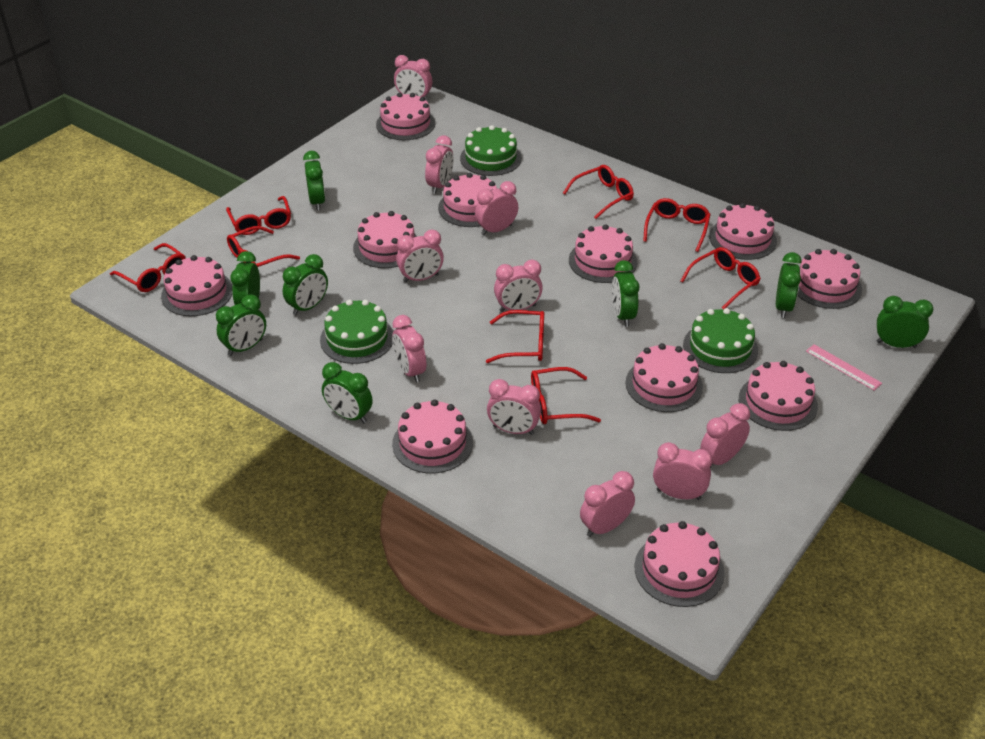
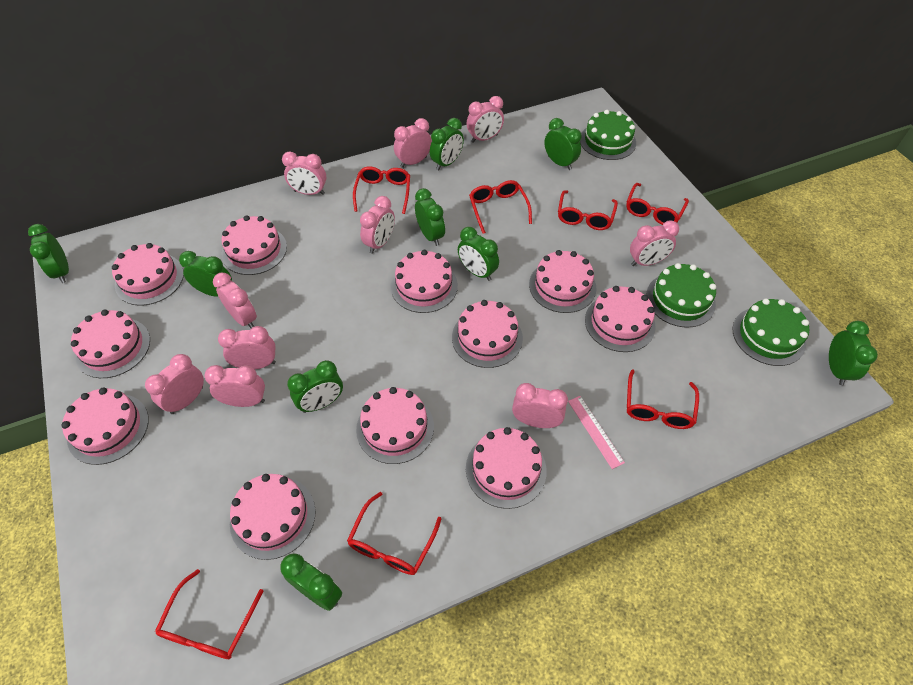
green clock: [216,294,266,356] [230,251,260,305] [283,254,328,315] [303,151,325,211] [322,362,373,423] [612,260,639,327] [776,252,802,318] [877,296,933,348] = 8 -> [28,224,69,283] [179,251,232,297] [280,553,342,611] [287,360,343,413] [415,188,445,246] [430,118,464,170] [458,227,499,281] [544,118,582,170] [829,321,878,386] = 9
red glasses: [110,243,186,292] [226,196,291,235] [227,226,300,267] [486,310,544,363] [531,367,601,424] [563,165,634,219] [643,198,711,252] [681,247,761,310] = 8 -> [155,569,263,659] [347,492,441,575] [353,166,410,214] [469,180,532,234] [558,190,618,230] [626,183,689,225] [627,369,699,429] = 7

